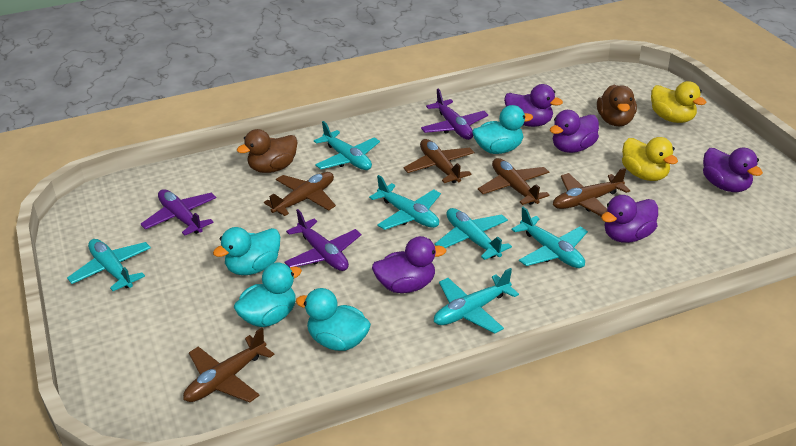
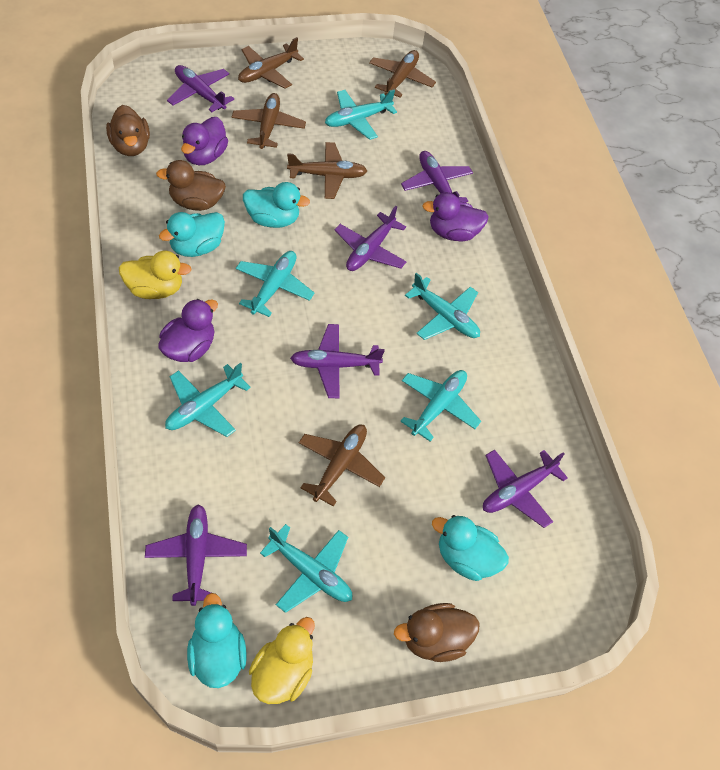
brown duck: [237,129,298,173] [597,85,637,126] = 2 -> [106,105,150,156] [156,160,226,211] [394,603,480,662] = 3
purple duck: [372,236,446,293] [504,84,563,127] [550,110,599,153] [601,195,658,243] [703,148,763,192] = 5 -> [158,299,218,362] [181,117,228,165] [422,192,489,241] = 3
purple plane: [141,189,216,236] [284,209,361,271] [421,89,488,140] = 3 -> [145,504,247,606] [167,65,234,112] [290,324,385,398] [334,206,407,271] [401,151,473,202] [483,450,568,528] = 6

